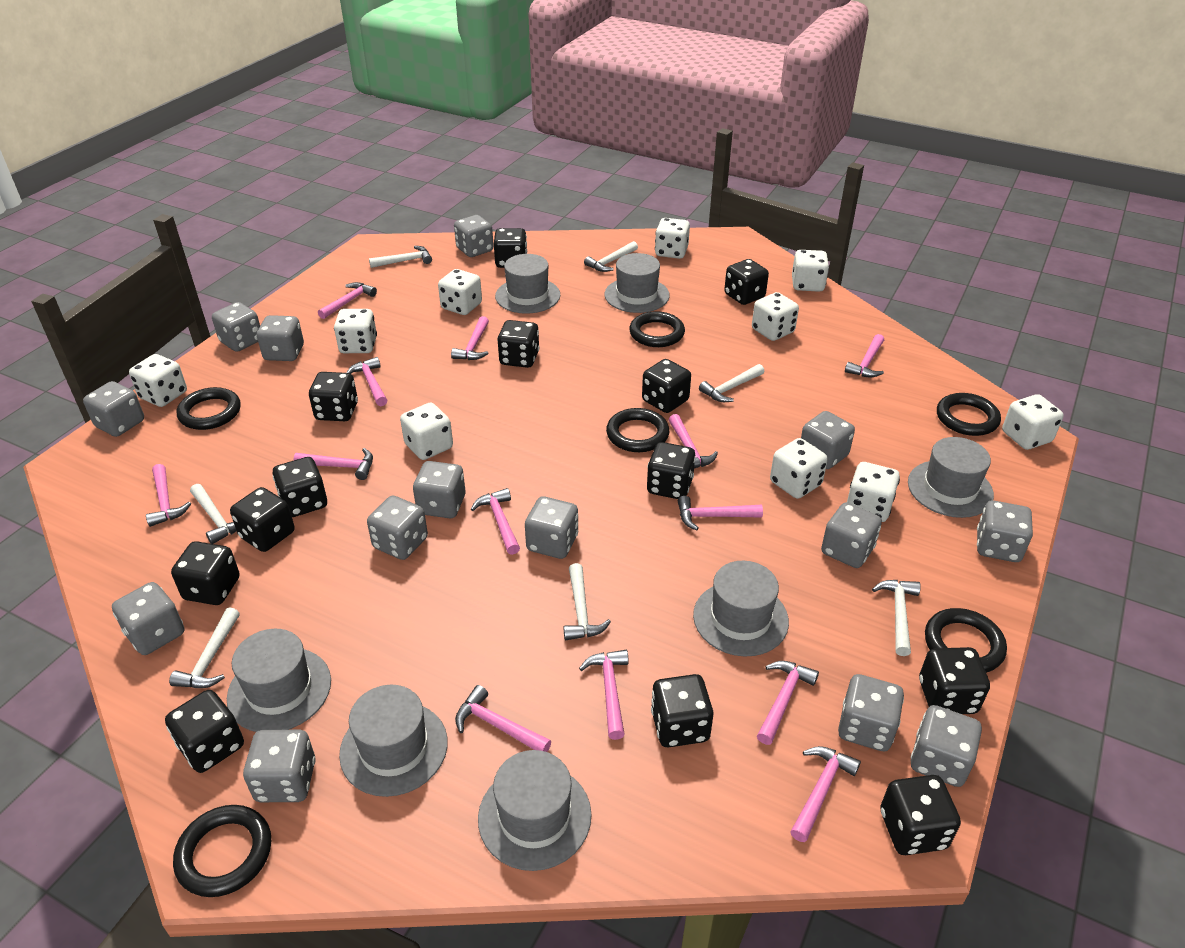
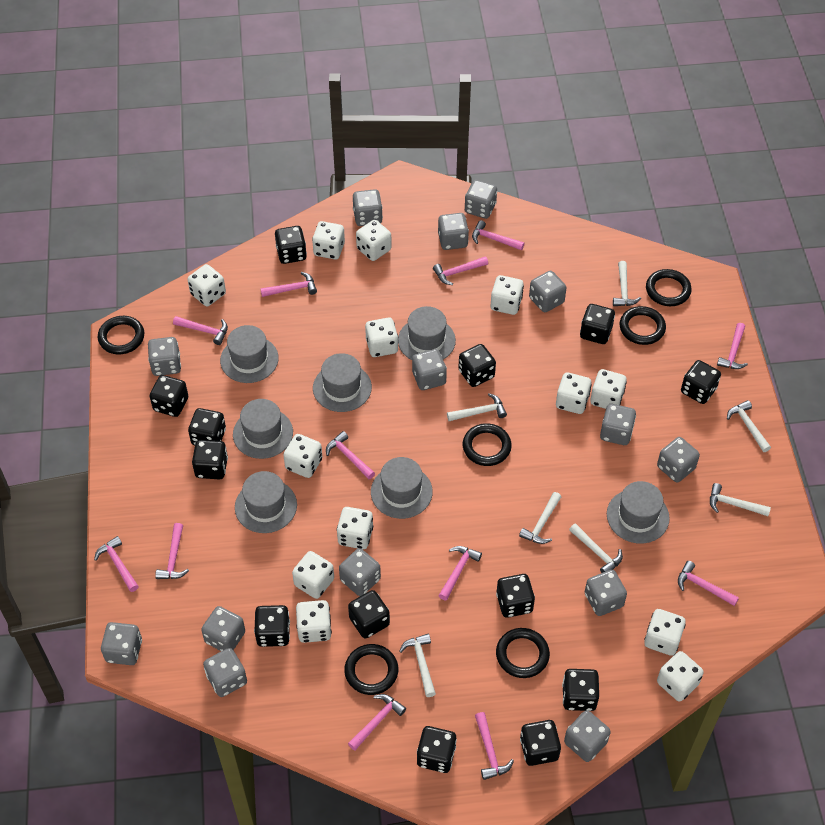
pink hammer: [146,464,191,527] [293,448,373,480] [318,282,377,319] [347,357,387,406] [451,316,489,360] [455,685,551,752] [471,488,520,555] [579,650,629,740] [669,414,718,468] [678,496,763,530] [757,661,819,745] [790,746,861,842] [845,334,884,377] = 13 -> [94,536,139,592] [155,523,189,579] [173,316,228,345] [260,272,317,297] [326,431,375,479] [348,694,406,751] [433,256,488,285] [438,546,482,601] [472,220,524,250] [475,712,514,780] [678,561,739,606] [717,323,748,369] = 12
white dice: [129,354,187,407] [334,309,377,353] [400,403,453,460] [438,269,482,315] [655,218,690,259] [752,292,799,341] [770,438,828,499] [792,250,829,292] [847,462,900,522] [1002,394,1064,450] = 10 -> [188,264,226,306] [283,434,322,478] [292,551,334,599] [296,600,332,643] [312,221,345,259] [337,507,373,549] [356,220,392,261] [365,318,398,357] [491,275,524,315] [556,372,591,414] [590,369,627,409] [644,609,686,656] [657,651,704,702] = 13

